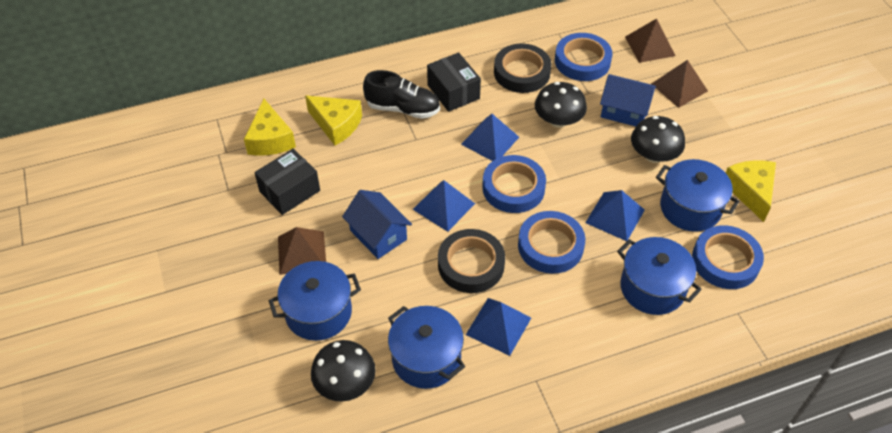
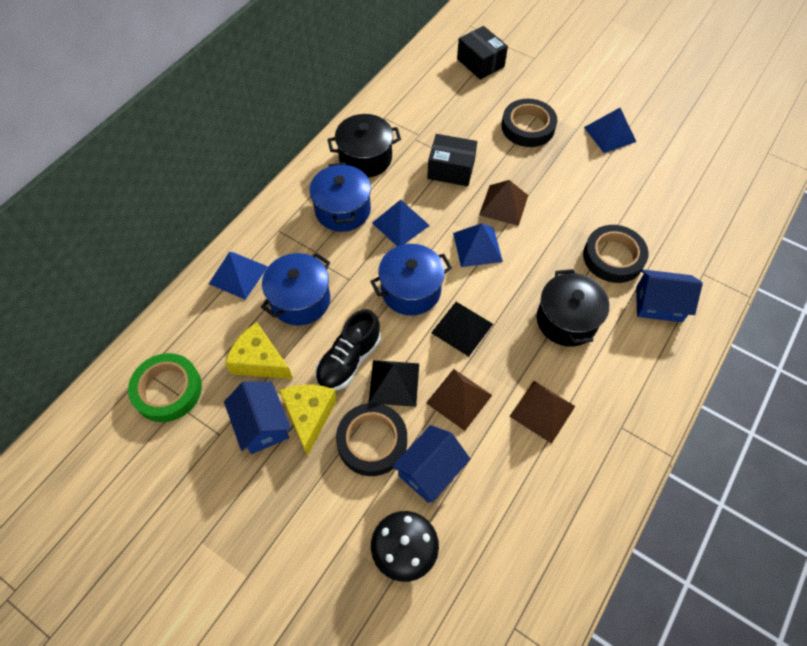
black mushroom: [311,340,376,402] [535,82,587,128] [631,116,685,163] = 3 -> [371,511,439,582] = 1
black pot: none = 0 -> [327,114,401,177] [537,269,609,347] = 2
black pyramid: none = 0 -> [368,360,419,407] [431,302,493,357] = 2
black tape: [438,229,505,293] [494,44,551,93] = 2 -> [336,403,407,476] [502,99,557,147] [583,225,649,283] = 3
blue house: [342,190,412,259] [600,74,656,126] = 2 -> [224,381,291,454] [392,425,470,503] [636,269,703,322] = 3
blue pot: [269,261,361,341] [388,306,465,389] [617,237,702,315] [656,159,740,232] = 4 -> [261,253,330,325] [309,162,371,232] [370,244,452,316] = 3
blue tape: [482,155,546,213] [518,211,585,274] [555,33,613,81] [692,225,764,289] = 4 -> none = 0
green tape: none = 0 -> [128,353,202,422] = 1
yellow cheese: [244,99,296,156] [305,96,362,145] [726,160,776,222] = 3 -> [225,322,293,379] [279,385,337,456] = 2

